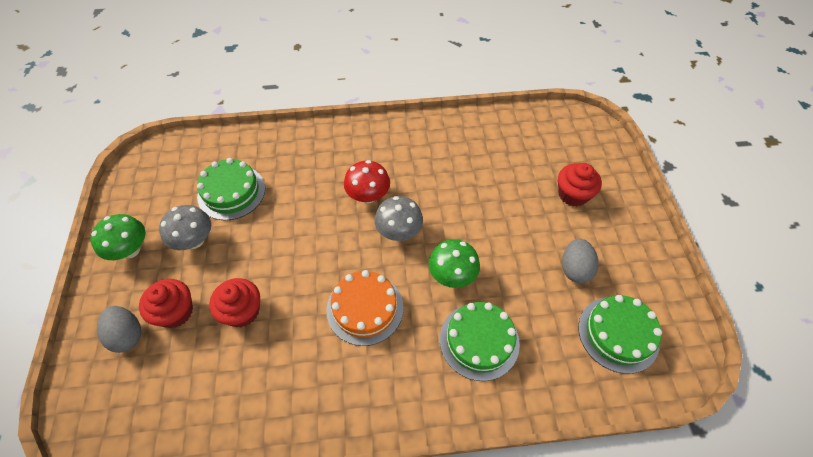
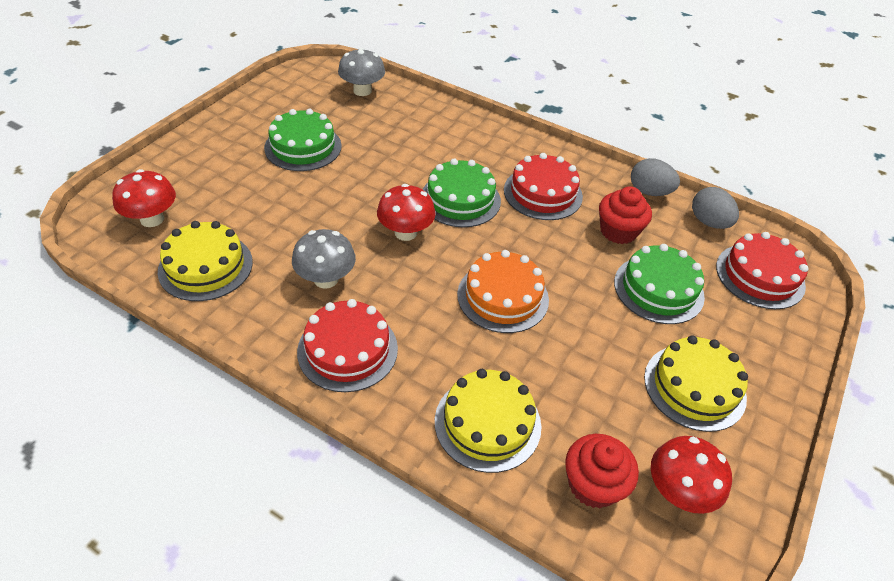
green mushroom: [91,214,145,260] [428,239,480,288] = 2 -> none = 0
red cake: none = 0 -> [297,299,398,392] [504,153,583,220] [716,232,808,309] = 3
red cupcake: [139,279,193,328] [209,278,260,327] [558,163,602,206] = 3 -> [565,434,639,508] [599,186,652,244] = 2
red mushroom: [344,160,390,203] = 1 -> [112,169,176,227] [377,184,436,241] [651,436,732,514] = 3
yellow cake: none = 0 -> [158,221,253,301] [435,369,541,473] [644,335,748,432] = 3

